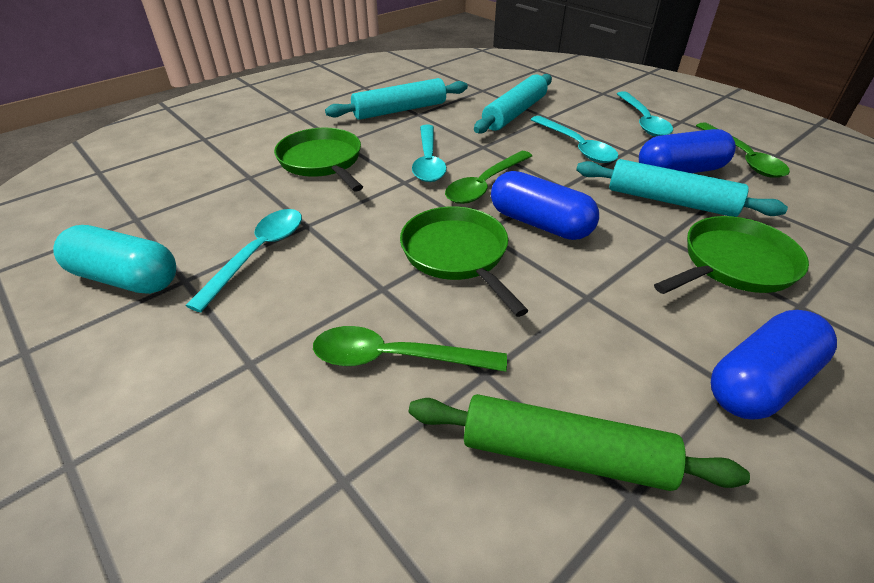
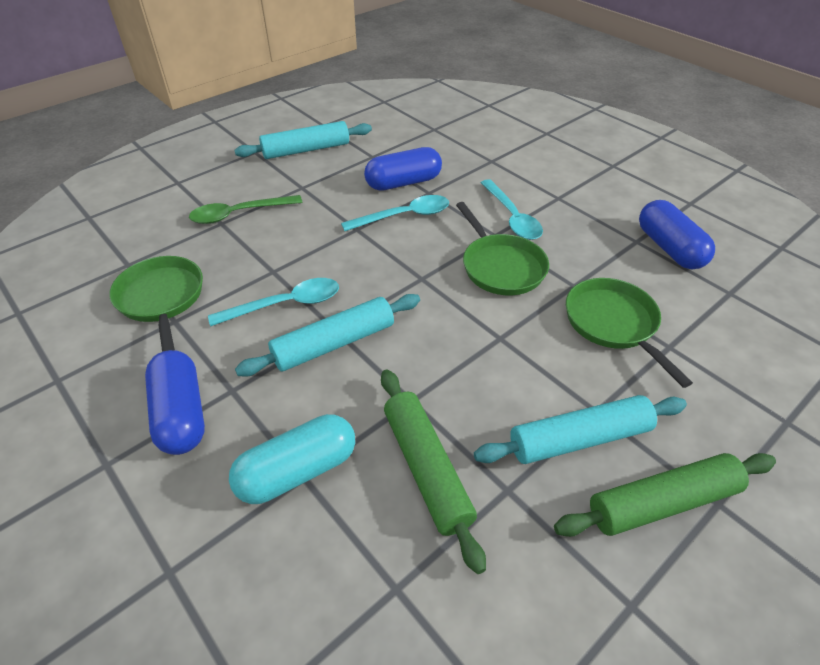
green rolling pin: [409,394,750,491] = 1 -> [381,370,486,574] [554,453,776,537] = 2
green spoon: [313,326,507,372] [445,151,532,204] [696,122,790,178] = 3 -> [189,195,302,224] = 1
turquoise spoon: [185,209,302,312] [412,125,447,182] [530,116,618,163] [617,91,673,137] = 4 -> [208,278,339,326] [341,195,449,231] [481,179,543,240] = 3

